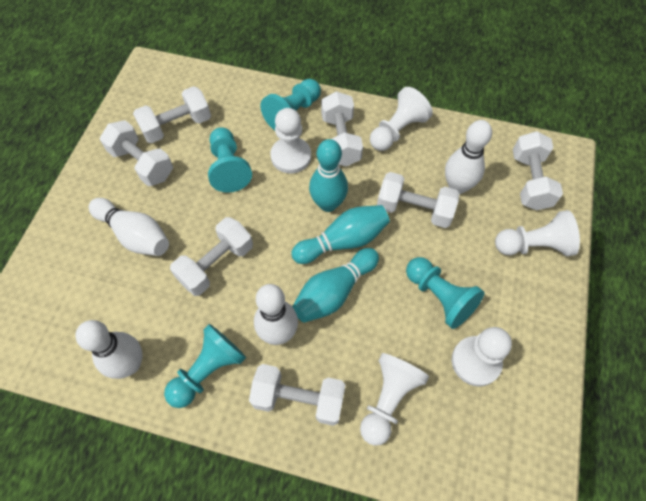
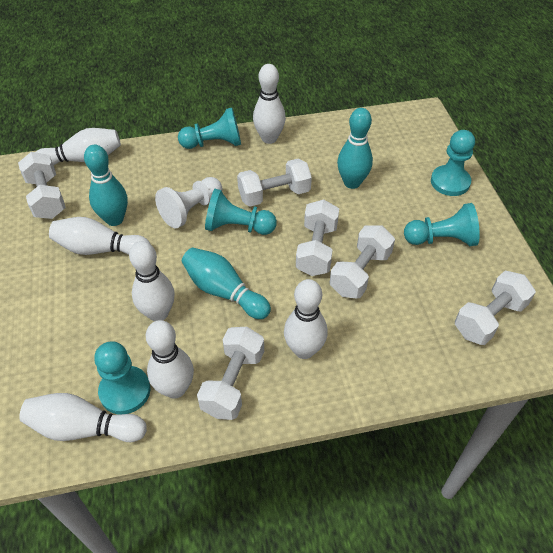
turquoise pawn: [164,324,246,408] [208,127,252,193] [261,79,321,130] [406,257,484,329] = 4 -> [94,341,150,415] [178,108,241,149] [205,189,277,235] [404,203,480,246] [431,130,475,196] = 5
white bowling pin: [75,320,142,379] [89,198,169,256] [254,284,298,345] [445,120,492,194] = 4 -> [19,393,147,442] [36,128,121,165] [49,217,150,255] [129,241,175,321] [146,320,194,399] [253,64,286,144] [284,279,328,359] = 7
white dumbbell: [100,120,173,186] [133,86,211,143] [170,217,253,296] [249,364,345,426] [321,91,363,167] [377,172,459,228] [513,131,563,210] = 7 -> [18,152,66,219] [197,327,264,420] [237,159,312,206] [296,199,339,276] [330,225,395,299] [455,271,536,345] = 6
white pawn: [270,108,311,173] [360,353,429,446] [370,87,433,151] [452,327,512,387] [495,210,580,256] = 5 -> [155,177,223,229] = 1

